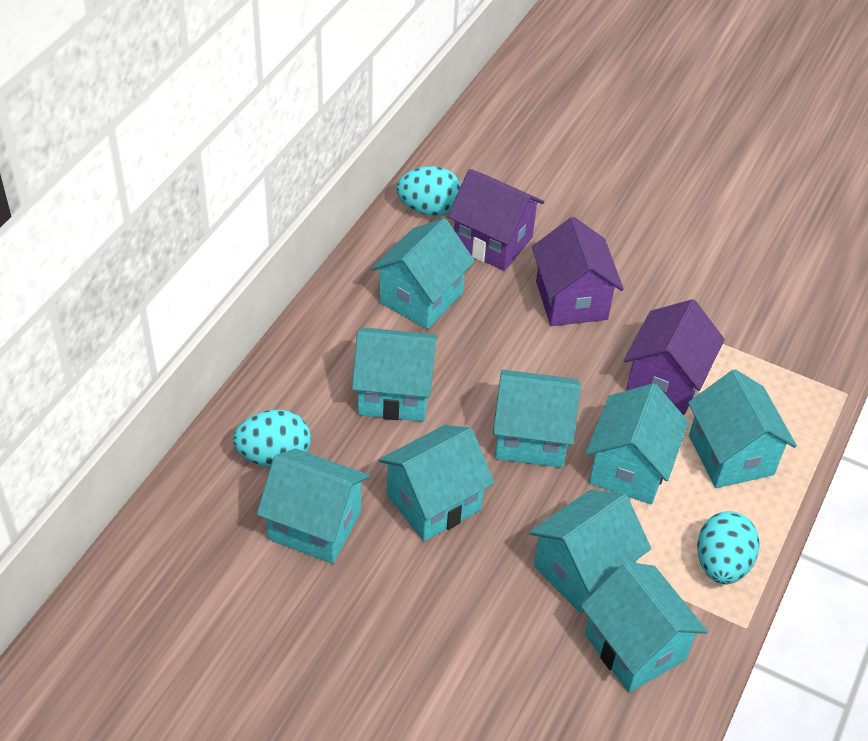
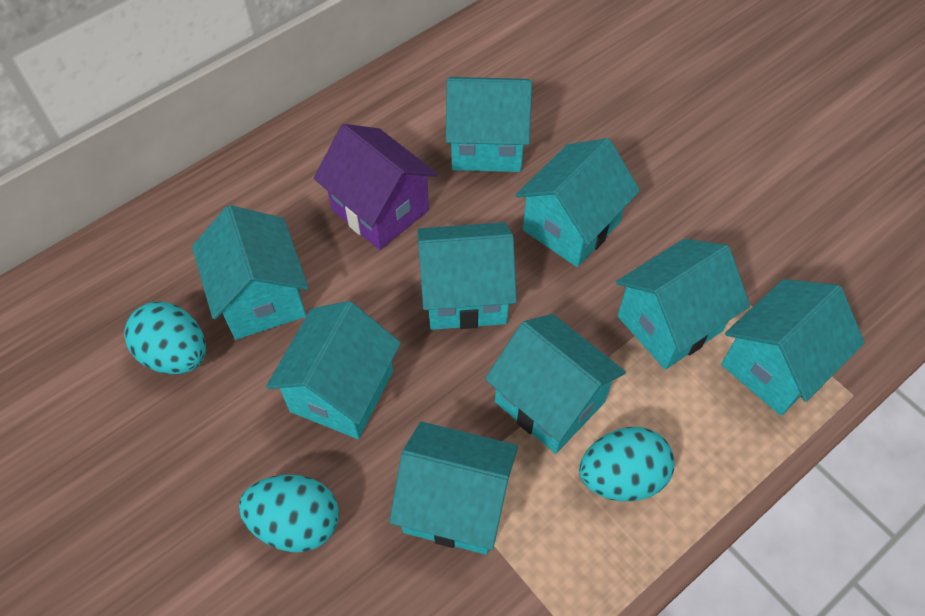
purple house: [447,169,544,271] [532,217,624,326] [624,299,725,415] = 3 -> [314,124,437,250] = 1

